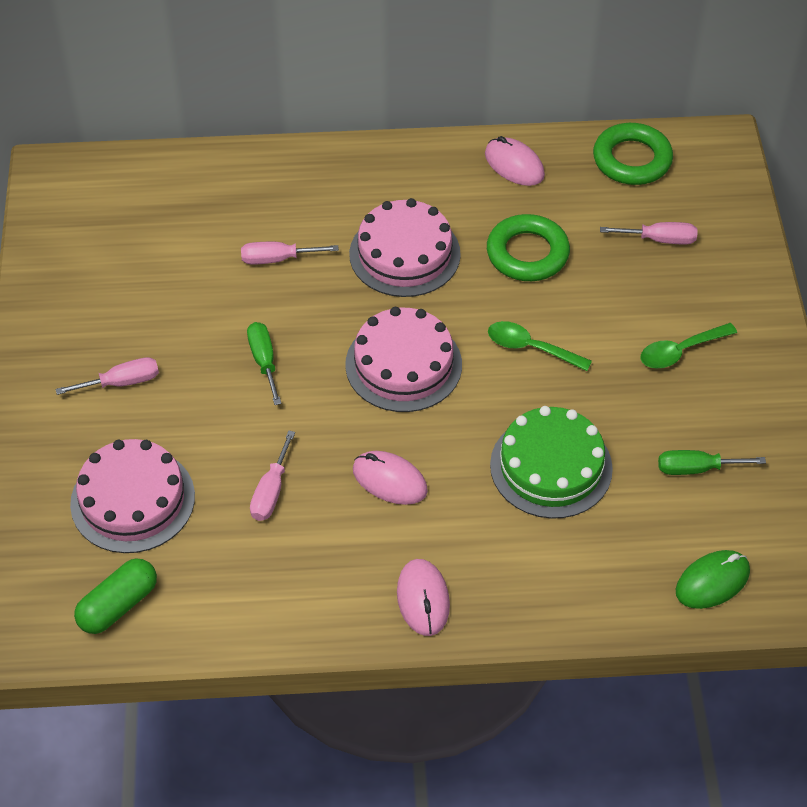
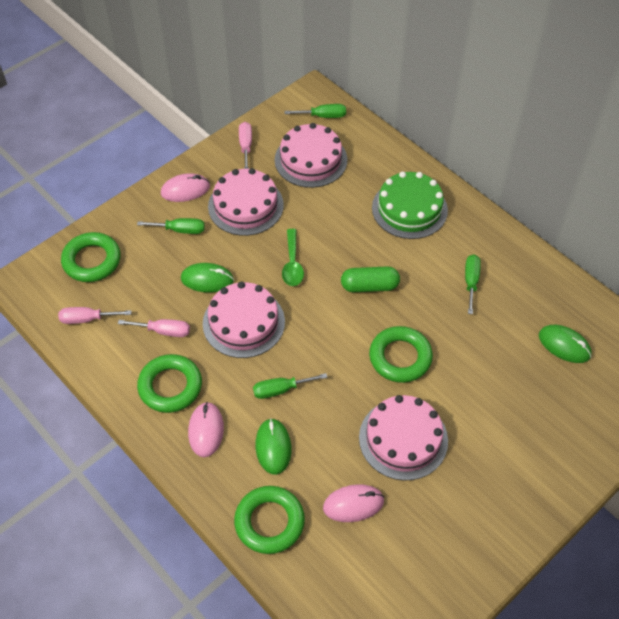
green mouse: [676,550,750,609] = 1 -> [181,263,234,293] [255,418,292,475] [539,325,592,363] = 3
green ring: [487,214,570,281] [593,123,673,185] = 2 -> [61,232,121,282] [137,354,202,413] [234,486,305,554] [369,326,433,383] = 4
green screwdriver: [247,322,281,405] [658,450,766,475] = 2 -> [137,218,205,234] [253,373,327,399] [285,104,346,118] [465,254,481,314] = 4
green spoon: [488,321,592,371] [640,323,737,368] = 2 -> [282,229,304,286] = 1
pink cake: [70,439,195,553] [345,307,462,412] [349,198,461,297] = 3 -> [203,281,285,358] [208,168,284,236] [275,123,347,188] [359,395,448,480] = 4
pink screwdriver: [55,357,159,395] [241,242,339,265] [250,431,295,521] [600,222,698,244] = 4 -> [58,307,132,324] [118,319,190,337] [239,122,252,169] = 3

